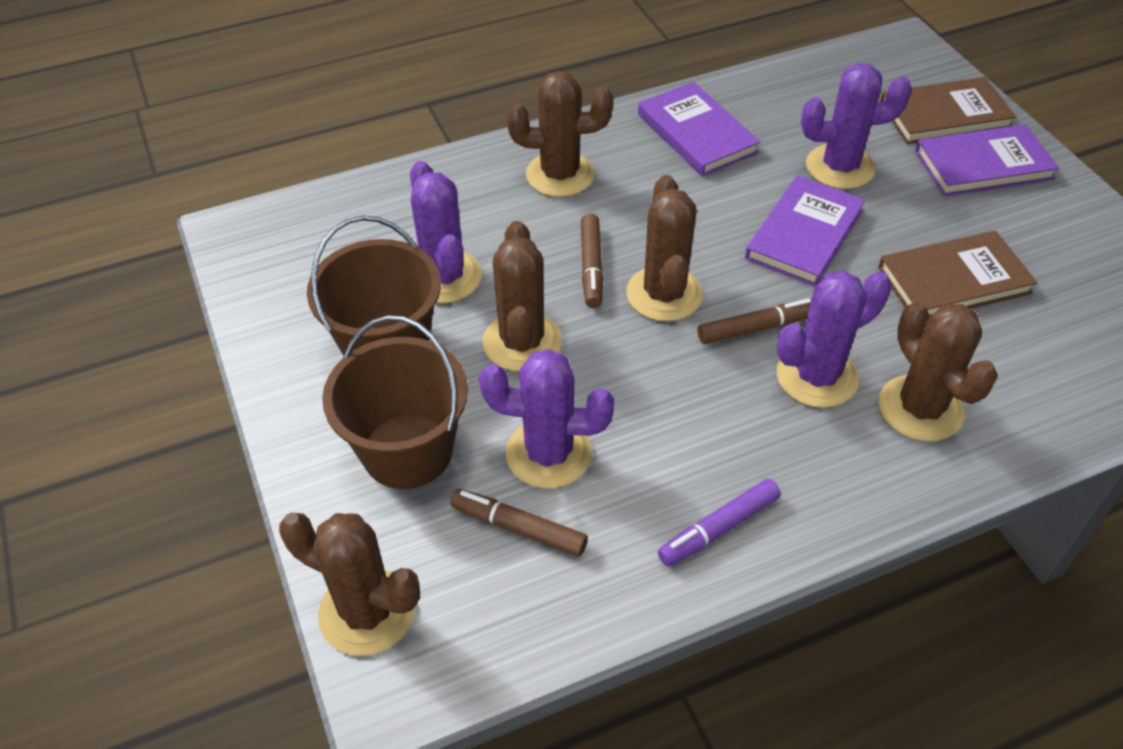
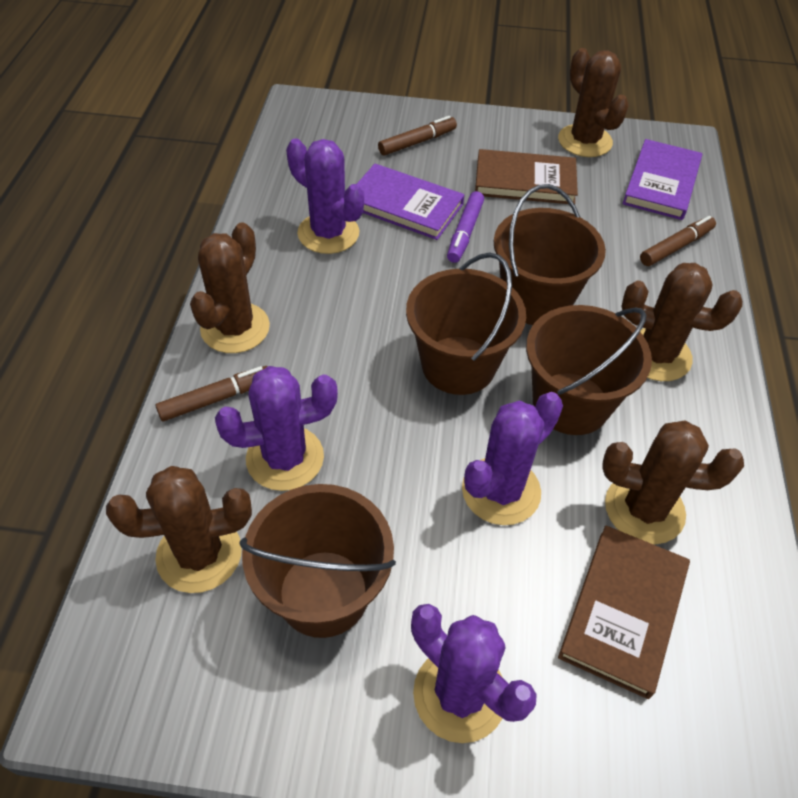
brown bucket: [307,215,441,356] [322,315,468,489] = 2 -> [239,484,396,638] [406,252,526,395] [494,184,606,325] [526,305,652,435] = 4
purple book: [638,82,761,176] [745,175,865,286] [915,124,1059,196] = 3 -> [357,164,464,240] [622,139,702,220] = 2

